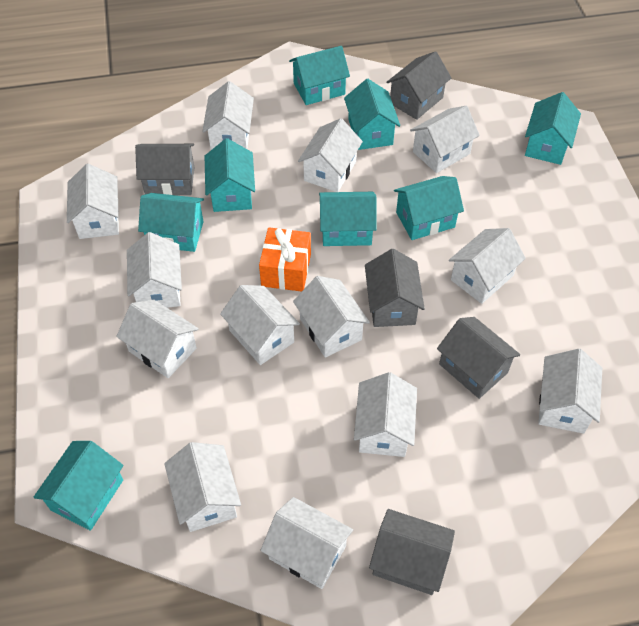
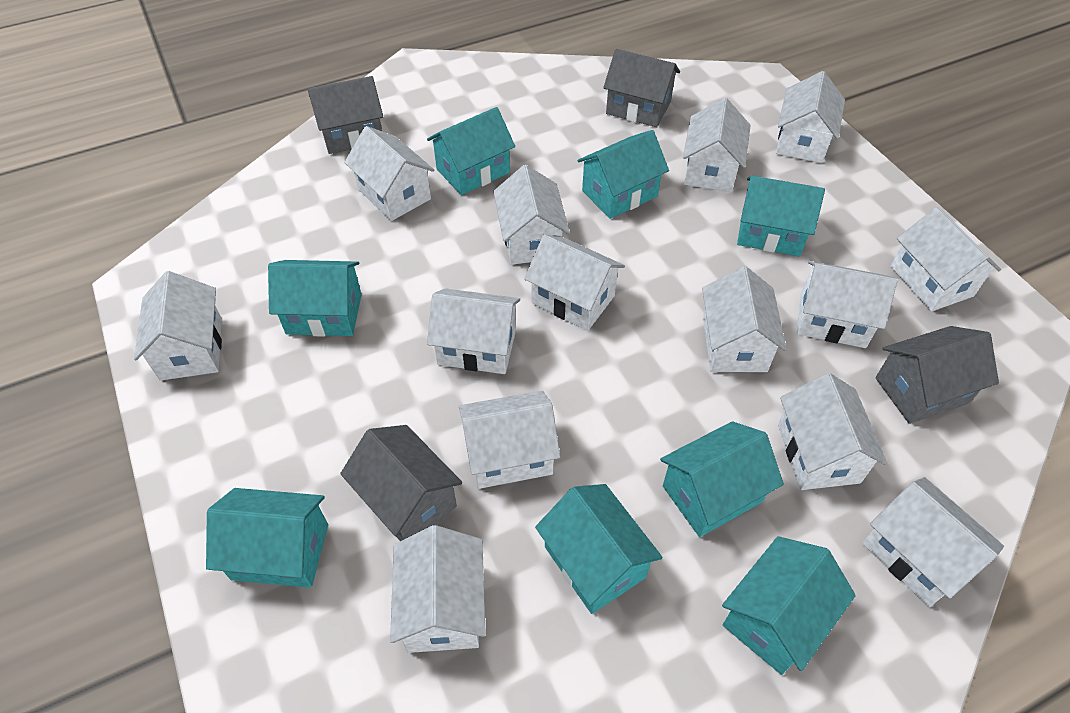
grey house: [135,144,195,195] [365,249,425,327] [369,509,455,595] [386,51,451,120] [437,317,520,399] = 5 -> [308,76,383,154] [340,425,462,541] [603,49,680,127] [875,326,999,424] = 4
orange gift: [259,227,311,292] = 1 -> none = 0
white house: [67,164,119,239] [116,299,199,378] [127,232,182,308] [164,442,241,532] [202,81,254,150] [220,285,300,365] [260,497,353,589] [293,276,370,358] [298,118,363,192] [354,372,417,457] [410,106,480,173] [449,228,526,304] [538,349,602,434] = 13 -> [134,271,222,381] [344,126,434,221] [390,525,486,653] [427,288,520,374] [459,391,561,489] [493,165,570,265] [524,234,625,331] [683,98,751,192] [702,266,787,372] [776,71,845,163] [778,373,887,490] [797,261,897,348] [863,477,1004,607] [891,207,1001,312] = 14

